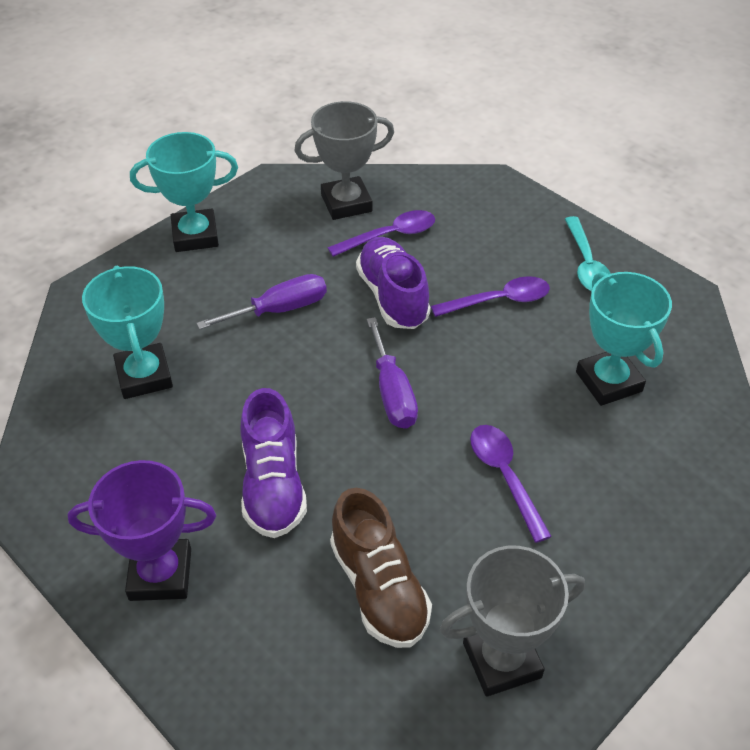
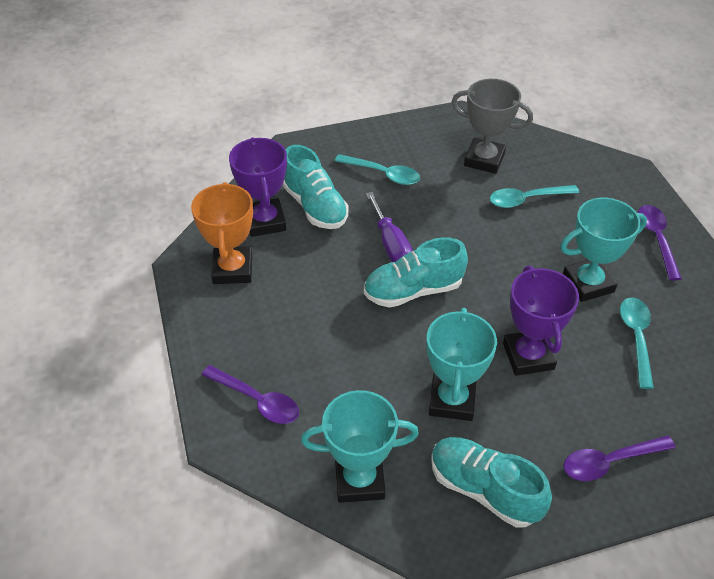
brown shoe: [330,488,432,648] = 1 -> none = 0
grey trophy: [294,101,394,220] [440,546,585,697] = 2 -> [452,79,533,174] = 1
orange trophy: none = 0 -> [191,182,253,284] = 1
purple screwdriver: [197,274,327,329] [367,317,418,429] = 2 -> [366,192,413,262] = 1
purple shoe: [240,388,307,538] [356,237,431,329] = 2 -> none = 0
purple trophy: [68,460,216,601] = 1 -> [229,137,287,237] [503,265,579,376] = 2
turquoise shoe: none = 0 -> [283,145,349,229] [364,238,468,308] [431,437,552,527] = 3
turquoise spoon: [565,216,611,291] = 1 -> [335,154,420,185] [490,185,579,208] [620,298,654,389] = 3

